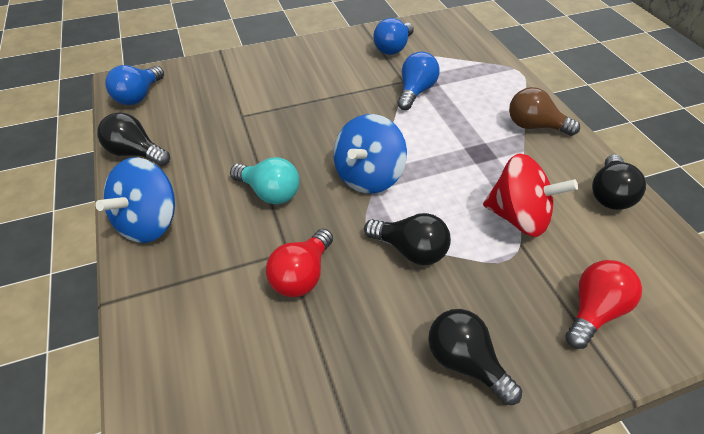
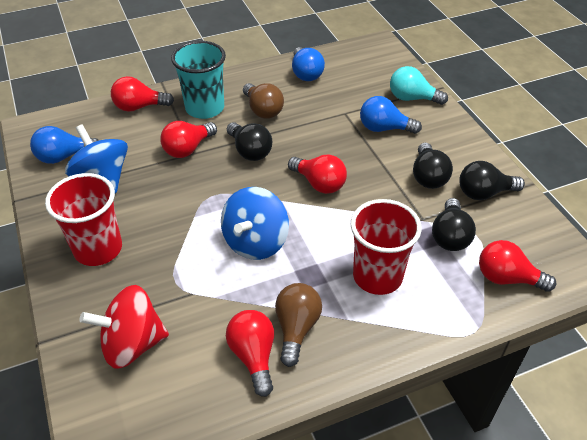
brown light bulb: [509,87,580,136] = 1 -> [243,83,284,119] [275,283,322,367] = 2
red cup: none = 0 -> [45,173,122,266] [351,199,422,295] = 2
red light bulb: [266,229,333,297] [565,260,642,349] = 2 -> [111,76,174,112] [160,121,217,158] [226,310,274,397] [288,155,347,194] [479,240,556,292] = 5
turquoise cup: none = 0 -> [171,41,226,119] = 1

